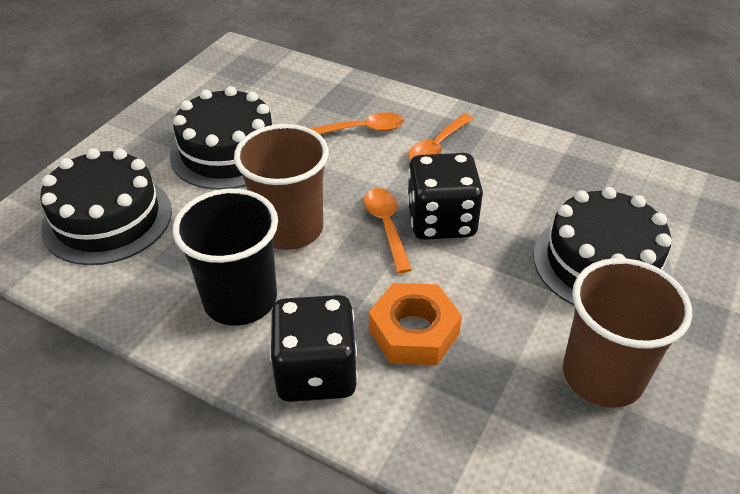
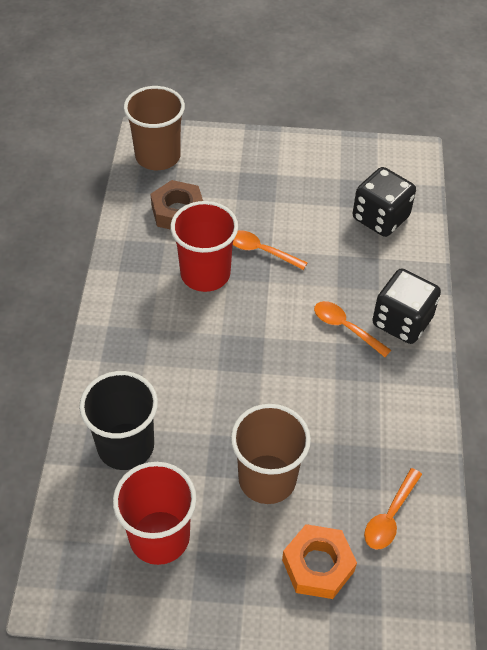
black cake: [40,148,172,265] [170,86,273,190] [533,187,672,306] = 3 -> none = 0
brown nut: none = 0 -> [151,180,203,230] = 1
red cup: none = 0 -> [113,462,197,565] [170,201,238,292] = 2

